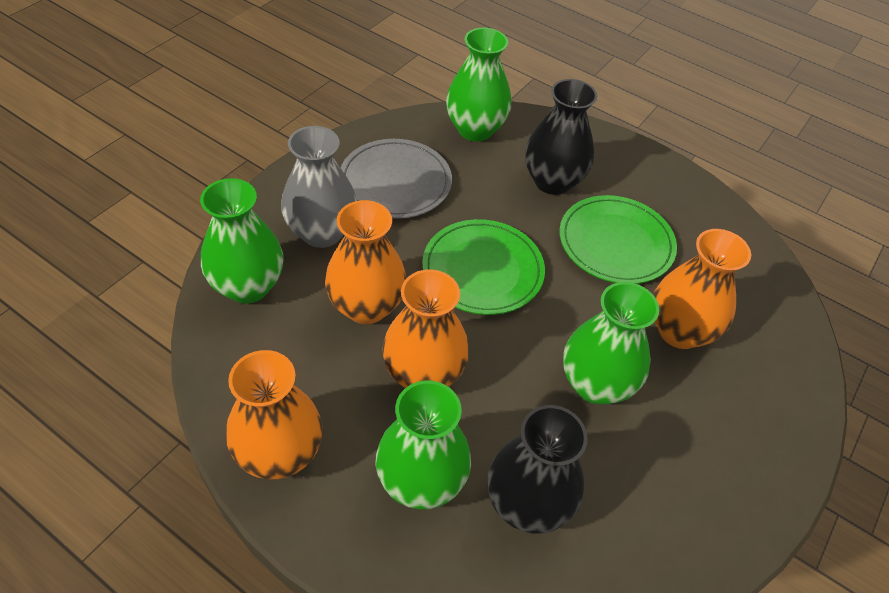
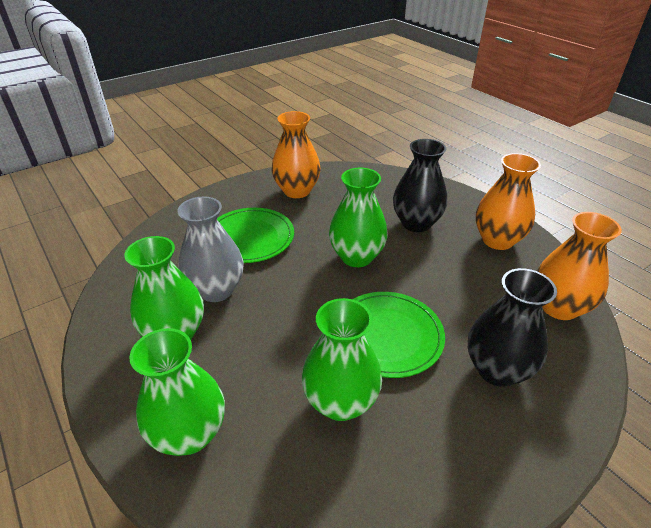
grey plate: [341,139,452,219] = 1 -> none = 0
orange vase: [226,350,323,479] [325,200,407,324] [382,269,469,388] [653,229,751,349] = 4 -> [272,111,321,198] [476,153,541,250] [537,212,622,320] = 3

